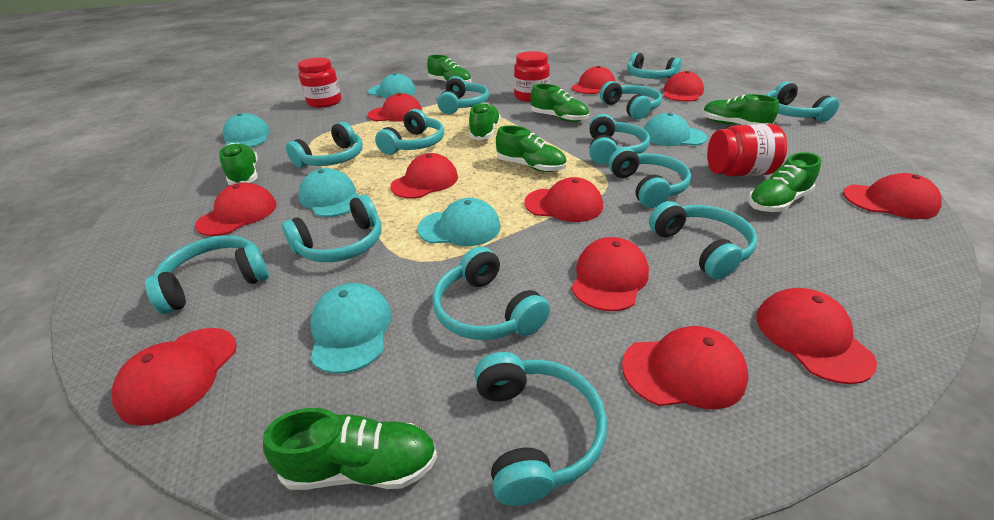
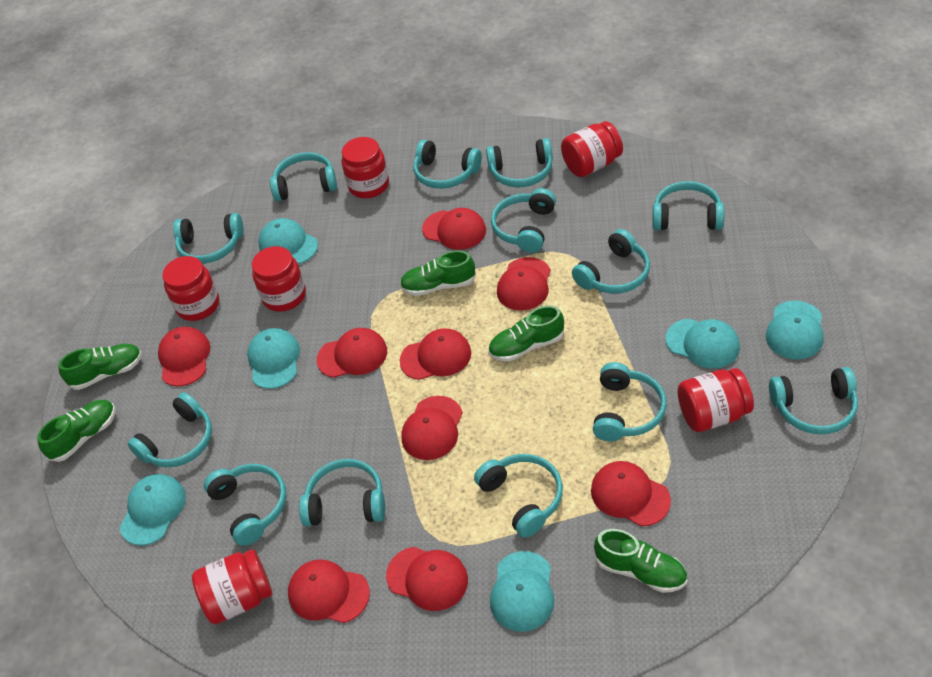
green shoe: [219,143,258,185] [263,408,438,490] [427,55,471,83] [469,102,501,140] [496,125,567,172] [531,84,589,122] [703,94,779,125] [748,152,821,212] = 8 -> [37,400,116,462] [58,344,142,390] [400,250,476,296] [488,306,564,362] [594,529,687,593] = 5
red cap: [112,328,237,426] [195,183,276,236] [368,93,422,122] [390,153,458,199] [524,177,603,222] [571,237,649,311] [572,66,615,94] [622,326,749,409] [663,71,704,102] [756,288,877,384] [843,173,942,219] = 11 -> [158,327,211,386] [288,559,370,623] [316,328,387,378] [386,547,468,611] [400,328,471,380] [401,396,463,460] [422,208,486,250] [497,257,551,310] [591,461,671,526] = 9
red jar: [298,58,341,108] [514,51,550,102] [707,124,787,177] = 3 -> [162,256,219,321] [192,549,272,624] [252,246,306,312] [342,137,389,198] [561,121,623,177] [678,368,754,432] = 6

